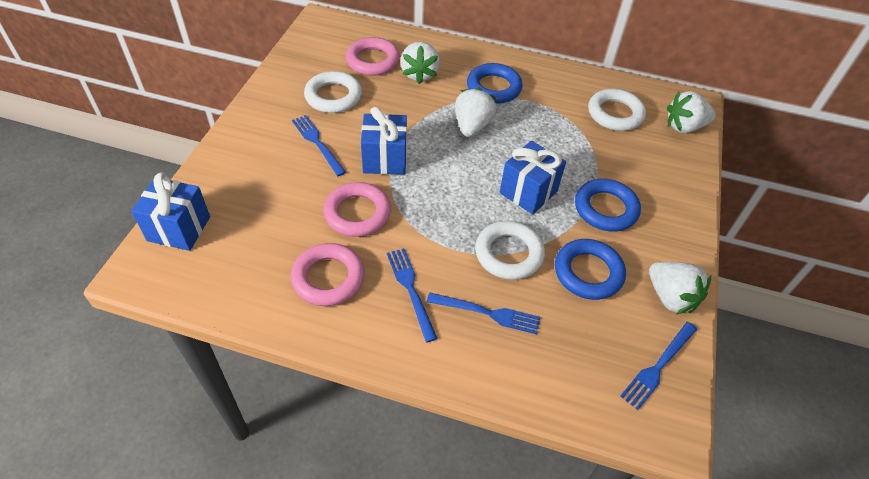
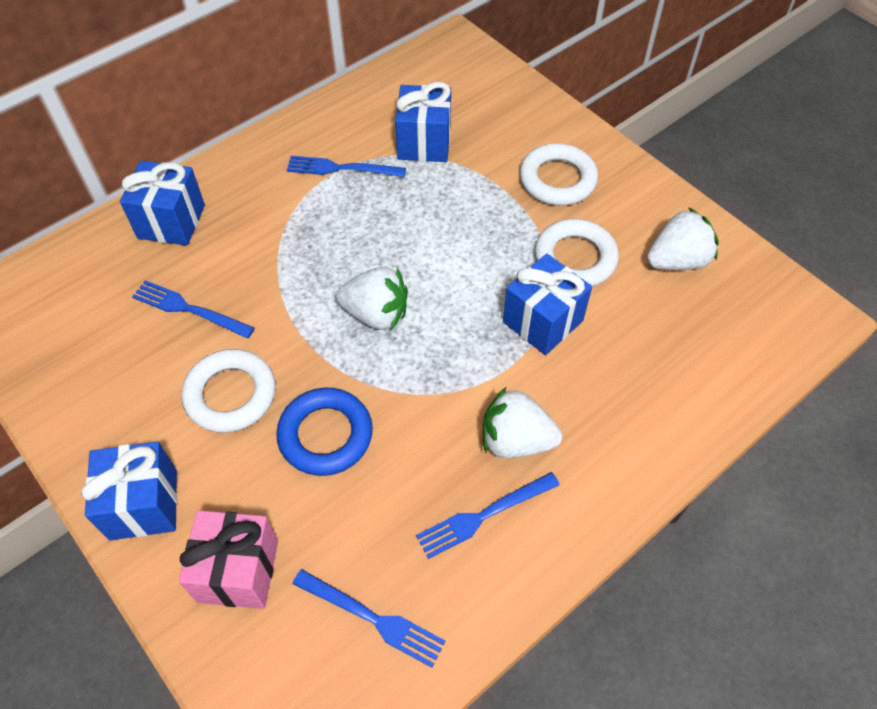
blue gift: [131,172,210,251] [361,107,407,175] [500,141,566,214] = 3 -> [81,442,177,540] [120,161,205,245] [395,82,451,162] [503,254,592,355] = 4
blue ring: [467,63,523,104] [555,239,626,300] [575,179,641,232] = 3 -> [276,388,373,476] = 1
pink gift: none = 0 -> [179,510,278,609] = 1
pink ring: [291,243,364,306] [323,182,391,237] [346,37,400,76] = 3 -> none = 0
white strawberry: [400,42,440,84] [455,87,497,137] [649,262,711,314] [667,91,716,133] = 4 -> [336,267,408,330] [483,387,562,458] [647,207,719,270] = 3

